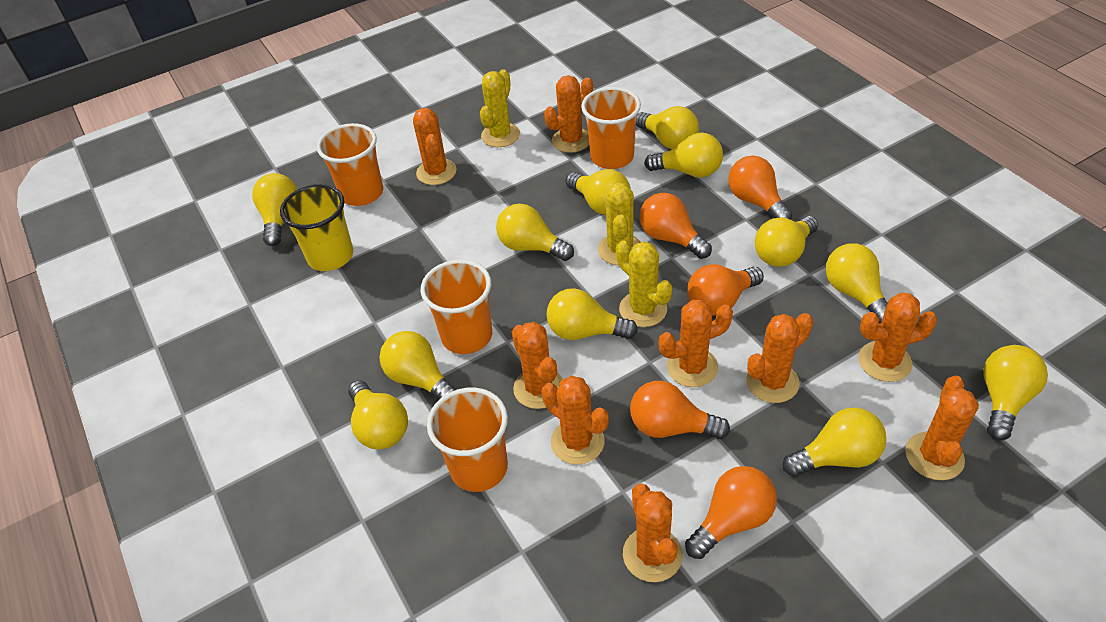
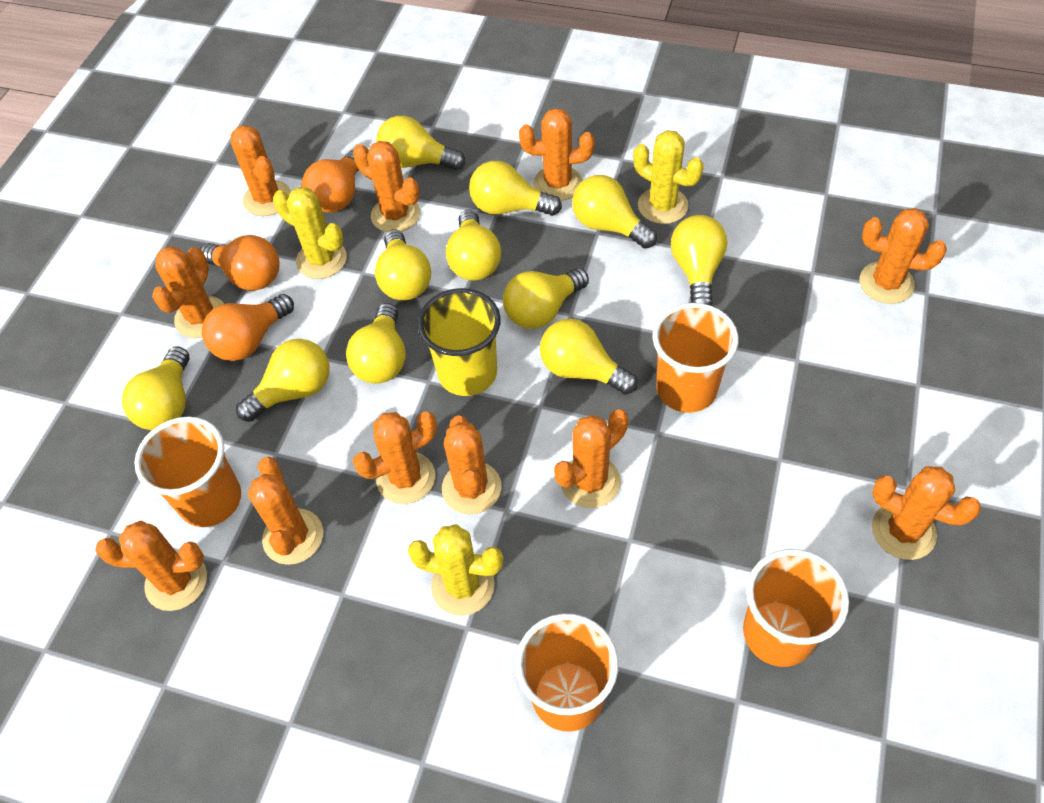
orange cactus: [413,108,457,185] [512,322,563,409] [542,376,609,465] [544,75,593,153] [623,483,683,582] [659,300,733,387] [746,313,813,403] [859,292,937,382] [905,376,979,480] = 9 -> [95,521,207,611] [152,247,224,338] [231,125,291,216] [248,457,323,565] [353,141,420,232] [353,411,437,504] [442,415,502,514] [519,108,594,201] [554,409,629,508] [860,208,947,304] [872,466,981,560] = 11
orange light bulb: [630,381,730,439] [639,193,712,259] [685,466,777,559] [687,264,764,316] [728,156,792,220] = 5 -> [200,235,280,291] [202,294,294,361] [302,149,359,213] = 3
yellow light bulb: [252,173,297,246] [348,380,408,449] [380,331,457,400] [496,204,574,261] [546,288,638,340] [566,169,631,215] [636,106,699,149] [644,133,723,178] [755,216,818,267] [783,408,887,477] [826,243,888,324] [984,345,1048,441] = 12 -> [122,346,189,430] [236,339,329,422] [346,303,406,384] [375,229,431,300] [376,116,466,170] [446,210,501,280] [469,161,562,216] [503,268,589,329] [540,319,638,395] [572,175,657,249] [671,215,727,306] = 11

